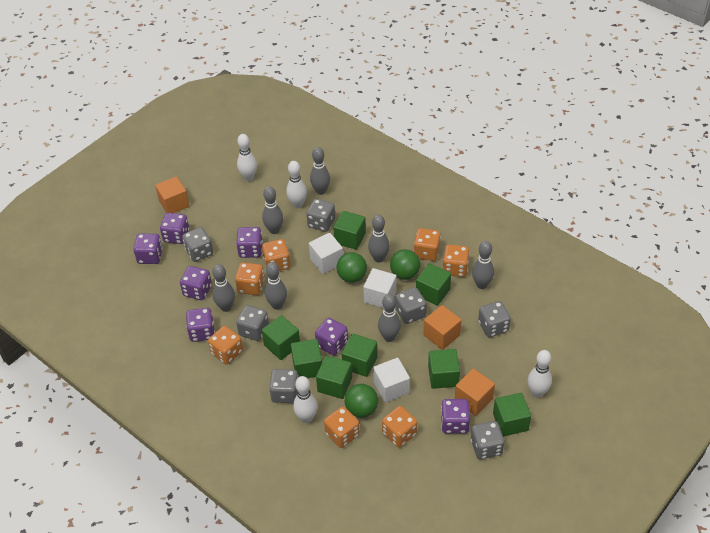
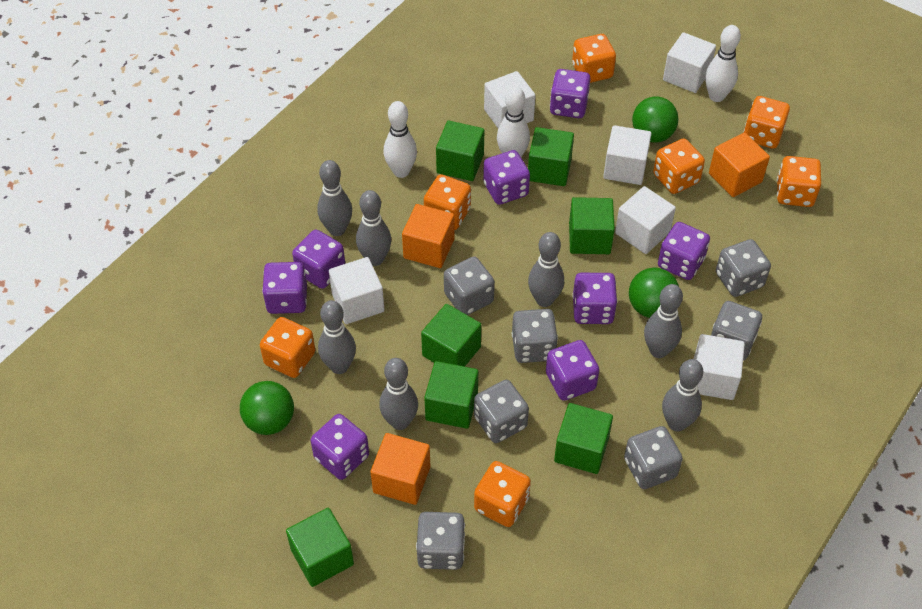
green cube: [261,315,300,360] [291,339,322,378] [316,356,352,399] [333,211,366,250] [342,333,378,377] [416,263,451,306] [428,349,460,389] [493,393,531,437] = 8 -> [286,508,354,587] [421,304,481,367] [424,361,478,429] [436,120,484,181] [528,127,574,186] [554,403,613,474] [569,197,615,254] = 7
purple dice: [133,234,163,264] [160,213,189,244] [180,266,212,300] [186,308,215,342] [236,227,263,258] [315,318,348,356] [441,399,470,434] = 7 -> [262,262,307,314] [292,230,345,289] [311,414,369,480] [483,150,530,205] [546,340,599,401] [550,69,591,118] [572,273,617,324] [658,222,710,280] = 8
white bowling pin: [237,134,257,181] [286,161,307,208] [293,376,318,423] [528,350,552,398] = 4 -> [383,101,417,178] [497,87,530,157] [705,25,741,102] = 3
white cube: [309,233,343,274] [363,268,397,308] [373,358,410,403] = 3 -> [329,257,385,324] [484,71,536,129] [603,125,652,185] [615,186,676,254] [663,32,716,93] [694,334,745,400] = 6

